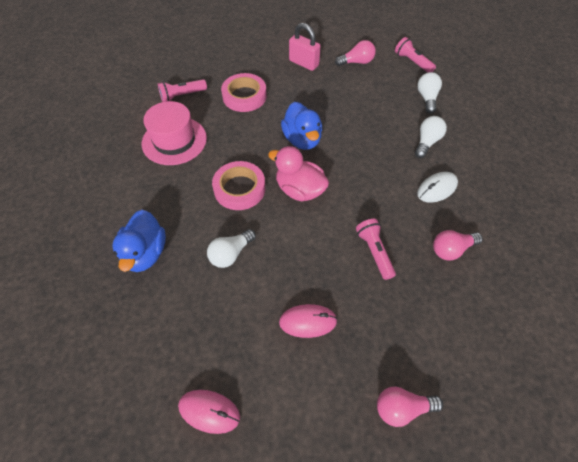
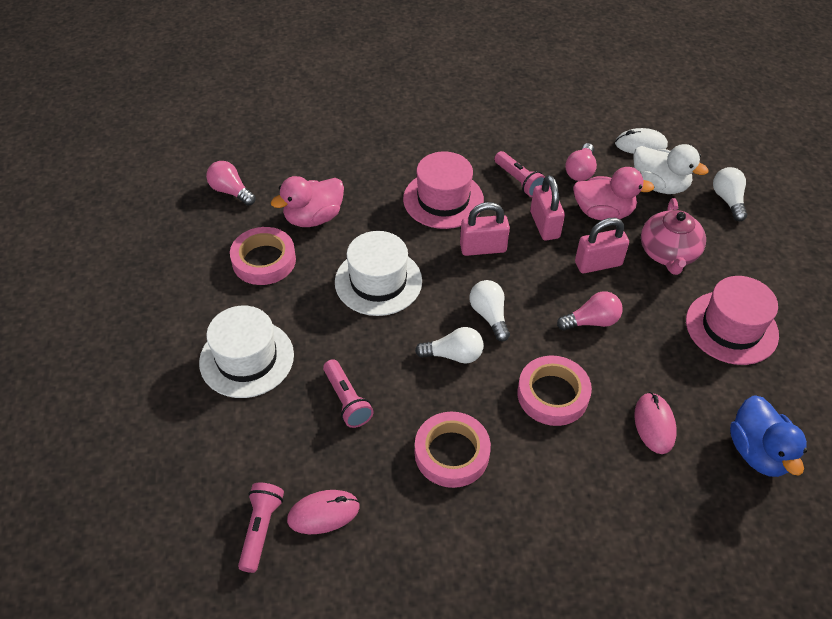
blue duck: [112,210,166,272] [281,102,323,150] = 2 -> [730,395,807,477] = 1
pink duck: [268,146,329,201] = 1 -> [271,176,344,227] [573,167,654,220] = 2
pink hat: [142,101,207,165] = 1 -> [403,151,484,229] [686,276,779,365] = 2
pink padlock: [289,23,321,71] = 1 -> [460,202,510,256] [530,175,565,241] [575,218,629,273] = 3
pink tape: [212,161,265,210] [221,73,267,112] = 2 -> [230,227,296,285] [415,412,491,488] [517,355,592,426] = 3
pink teapot: none = 0 -> [641,198,706,275] = 1
white duck: none = 0 -> [633,144,709,194] = 1
white hat: none = 0 -> [199,306,294,398] [335,231,422,316] = 2

